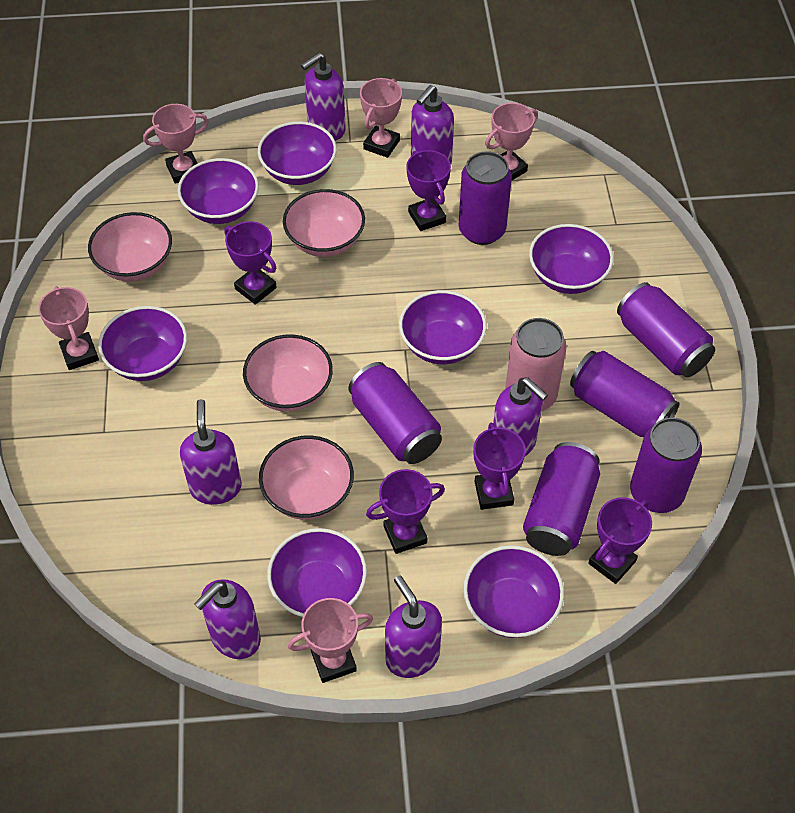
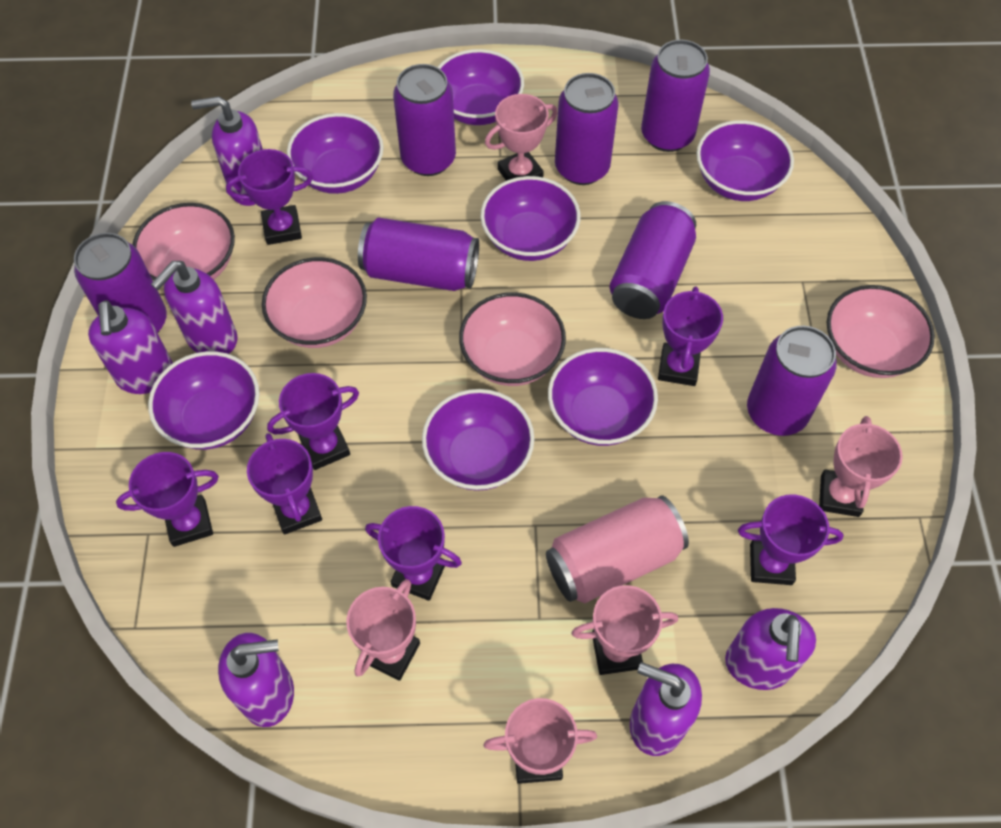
purple can: [348,362,442,464] [459,151,512,245] [523,442,600,556] [570,351,680,437] [617,282,715,377] [630,417,702,513] = 6 -> [74,233,167,333] [358,218,479,291] [393,64,456,176] [555,73,619,185] [610,201,696,319] [641,40,710,152] [747,326,837,436] = 7
purple trophy: [224,221,277,305] [366,469,445,554] [406,150,451,231] [473,423,526,510] [588,497,652,584] = 5 -> [116,452,219,547] [226,149,313,245] [247,433,322,535] [267,373,359,470] [365,506,462,601] [658,286,723,386] [738,494,843,585] = 7

